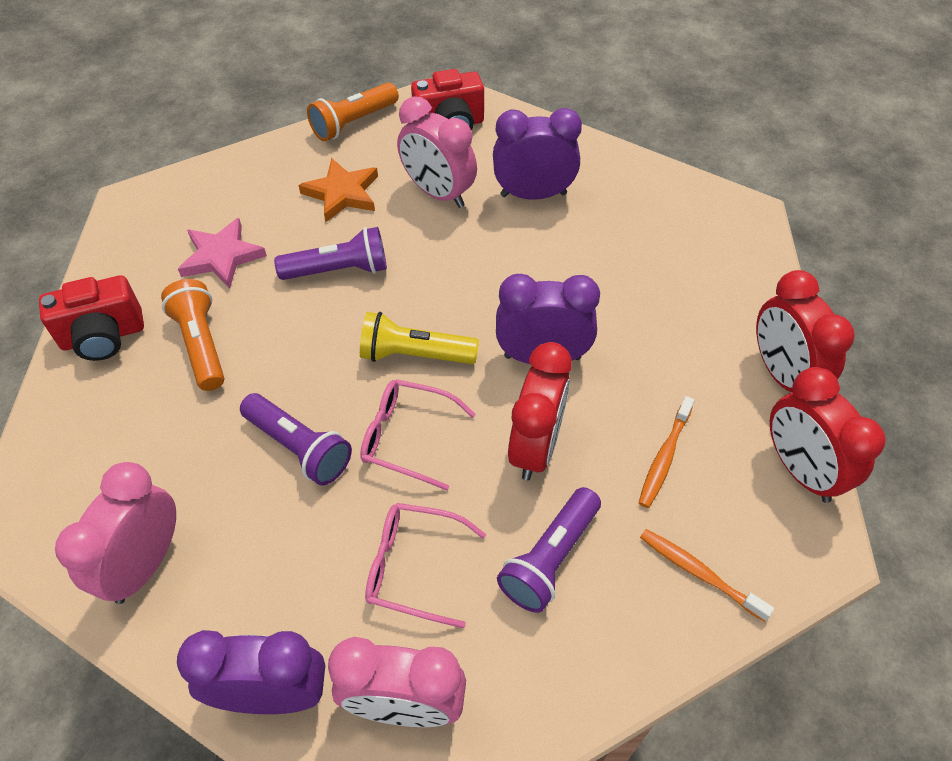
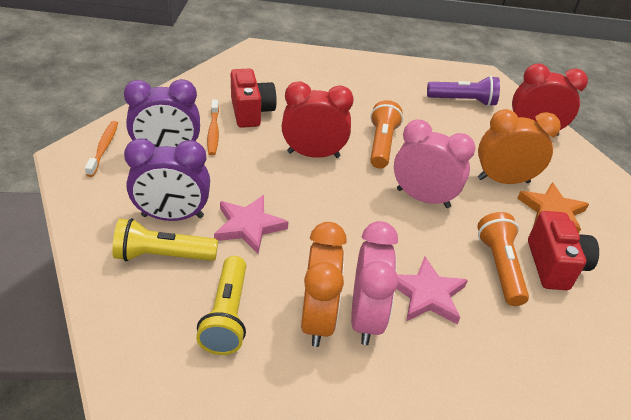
orange clock: none = 0 -> [301,222,347,347] [478,109,561,184] = 2
pink clock: [55,462,176,604] [328,637,466,727] [397,96,477,208] = 3 -> [351,221,398,345] [394,120,476,208] = 2
pink glasses: [360,379,476,490] [365,503,487,628] = 2 -> none = 0
pink star: [178,218,267,289] = 1 -> [214,195,289,254] [396,257,468,325] = 2
purple clock: [177,630,325,714] [493,108,582,200] [496,274,600,364] = 3 -> [124,79,200,148] [124,138,210,221] = 2
purple flashlight: [240,393,352,485] [274,227,387,280] [497,487,601,613] = 3 -> [427,76,500,106] = 1
red clock: [508,342,572,481] [756,270,855,392] [770,367,886,503] = 3 -> [282,81,354,158] [512,64,588,136] = 2
yellow flashlight: [360,312,479,364] = 1 -> [112,218,218,261] [196,256,246,355] = 2

